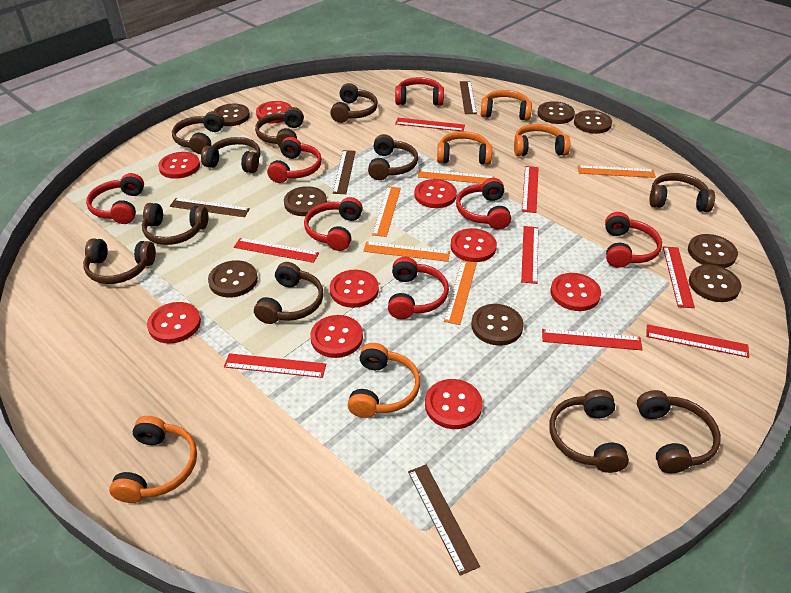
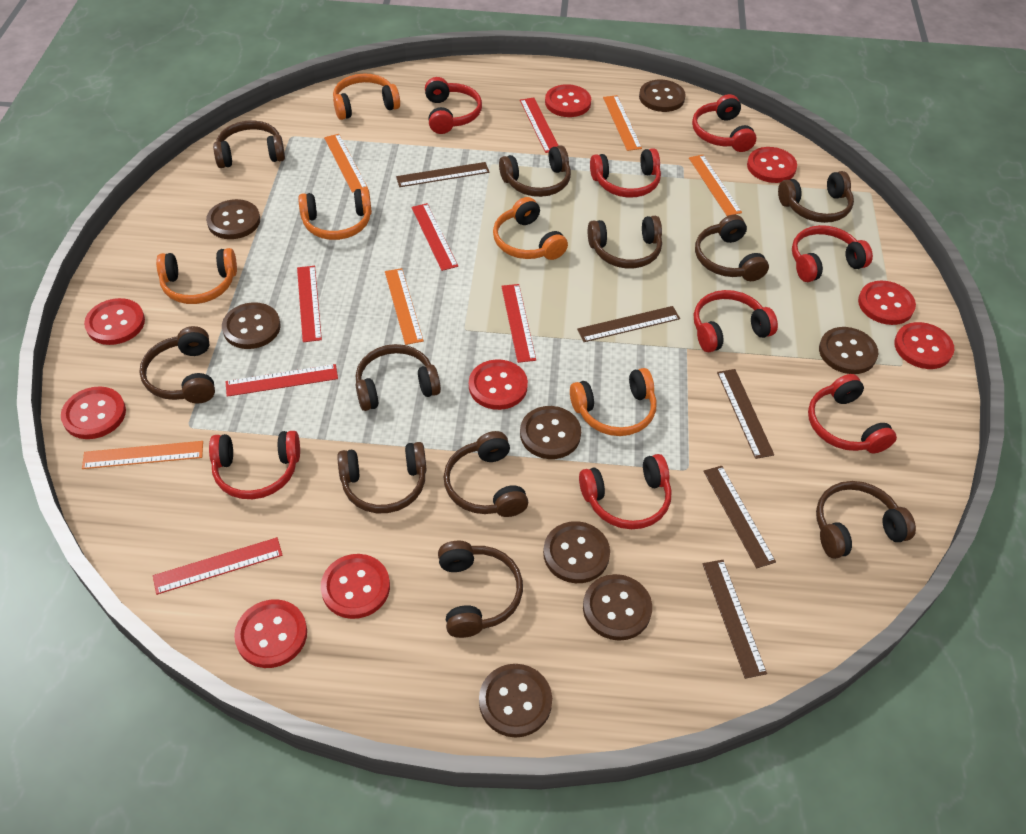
brown ruler: [170,198,250,217] [333,150,356,194] [408,465,480,576] [460,81,477,114] = 4 -> [396,162,489,187] [577,306,680,342] [703,466,776,568] [703,560,767,679] [717,369,774,459] = 5
red headphones: [86,173,144,224] [267,137,322,183] [304,197,363,251] [388,257,449,319] [395,77,444,106] [456,178,511,230] [605,212,662,268] = 7 -> [209,431,300,499] [425,77,482,134] [579,454,672,529] [590,148,661,197] [692,94,757,152] [694,290,778,352] [792,225,873,282] [808,374,897,453] = 8
red ruler: [224,353,326,378] [234,238,319,263] [395,118,465,131] [521,226,538,284] [522,166,539,213] [542,329,643,350] [646,324,749,358] [663,246,695,308] = 8 -> [153,537,283,595] [226,364,338,397] [297,266,322,342] [412,203,458,271] [501,284,536,363] [520,97,559,153] = 6

